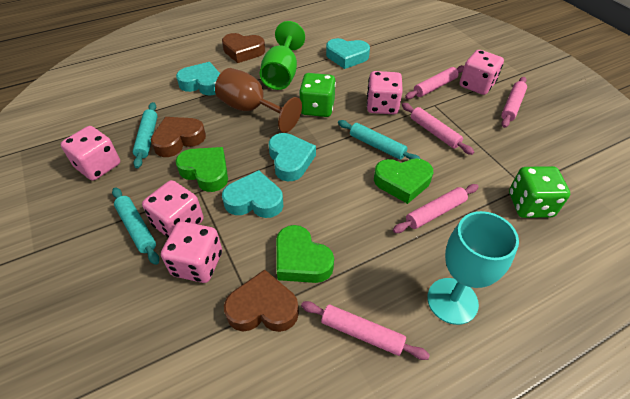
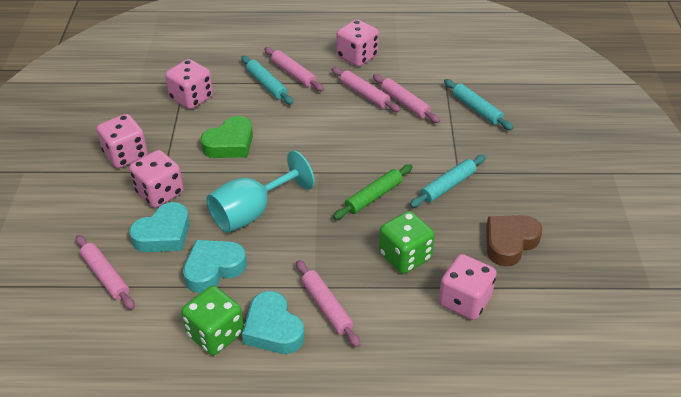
brown goblet: [215,68,302,133] = 1 -> none = 0
brown heart: [151,117,206,157] [222,33,265,63] [224,269,299,332] = 3 -> [486,215,542,267] = 1
green goblet: [260,21,305,90] = 1 -> none = 0
green heart: [176,147,228,192] [276,225,334,283] [374,158,433,204] = 3 -> [201,116,253,158] = 1
green rolling pin: none = 0 -> [333,164,413,219] = 1
turquoise heart: [176,62,220,95] [222,170,283,218] [269,133,316,181] [326,38,370,69] = 4 -> [129,202,190,252] [183,240,247,293] [242,291,304,354] = 3

